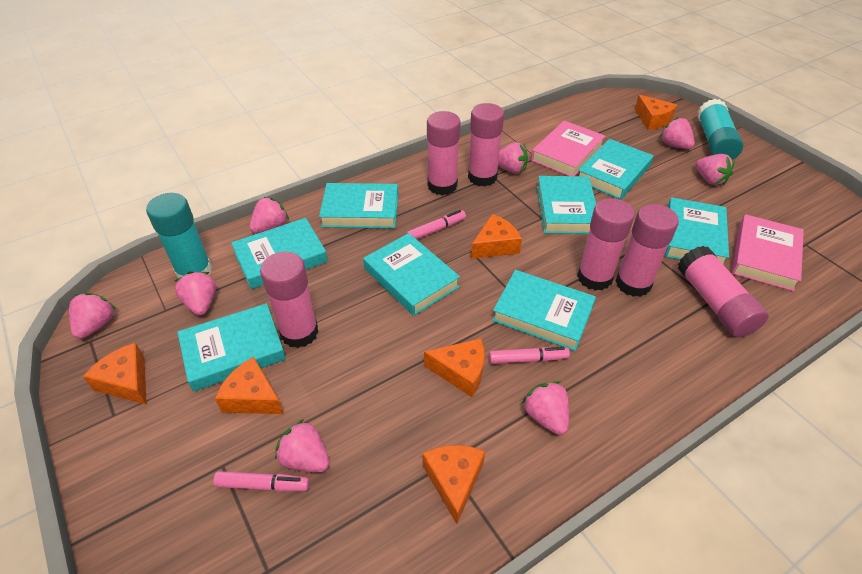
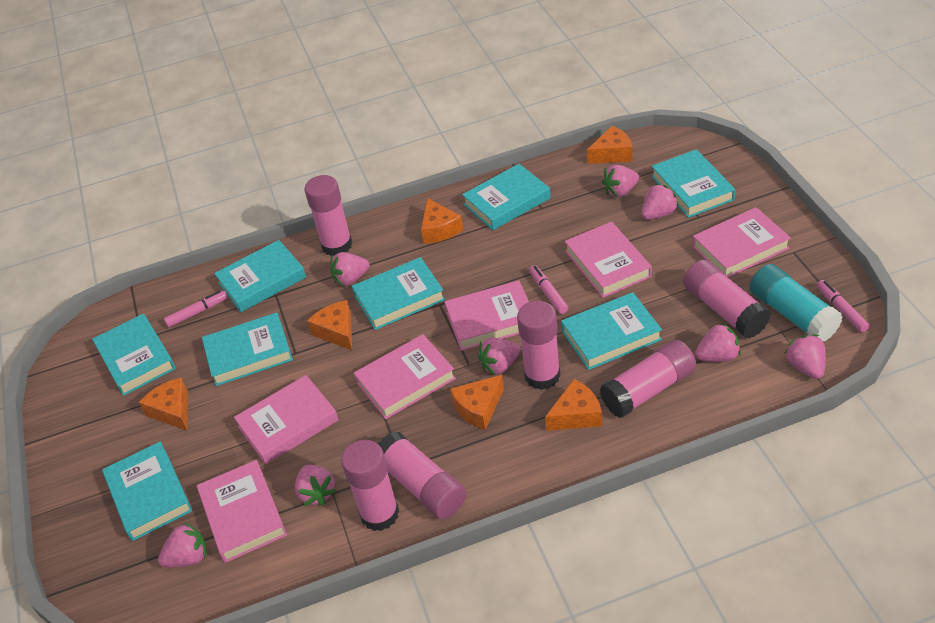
pink book: [531,121,605,176] [732,214,804,291] = 2 -> [197,460,287,563] [234,375,339,465] [354,334,456,419] [444,280,529,351] [564,222,652,298] [692,207,791,277] = 6
turquoise glue stick: [146,193,212,278] [698,99,744,160] = 2 -> [749,264,843,341] = 1

